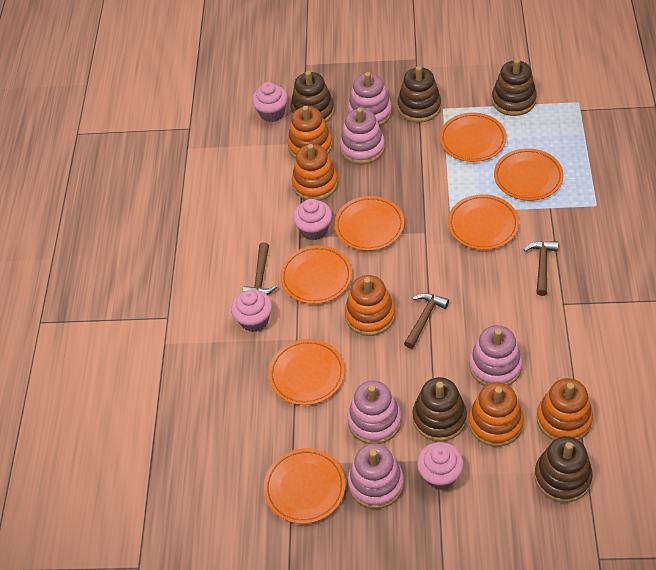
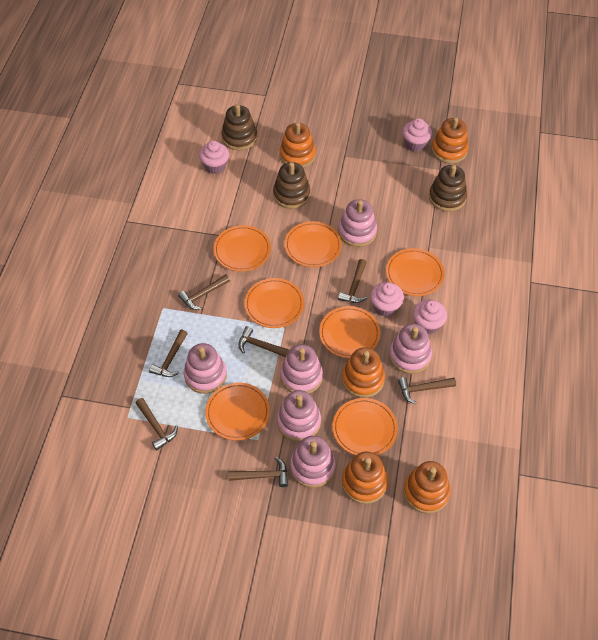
brown hammer: [242,242,277,295] [404,293,449,349] [523,241,558,296] = 3 -> [136,398,178,450] [149,329,188,377] [178,274,230,310] [228,457,288,487] [238,326,289,357] [338,259,367,303] [398,377,456,404] = 7
brown stacking toy: [290,71,334,123] [397,66,441,123] [412,377,467,441] [492,59,537,116] [534,436,593,503] = 5 -> [221,104,257,151] [273,162,310,209] [429,165,467,212] = 3
pink stacking toy: [340,108,385,165] [348,72,392,127] [348,381,402,444] [348,443,404,509] [469,325,523,386] = 5 -> [184,343,227,394] [277,390,321,442] [280,344,323,393] [290,436,336,488] [339,199,377,247] [389,324,432,374] = 6

